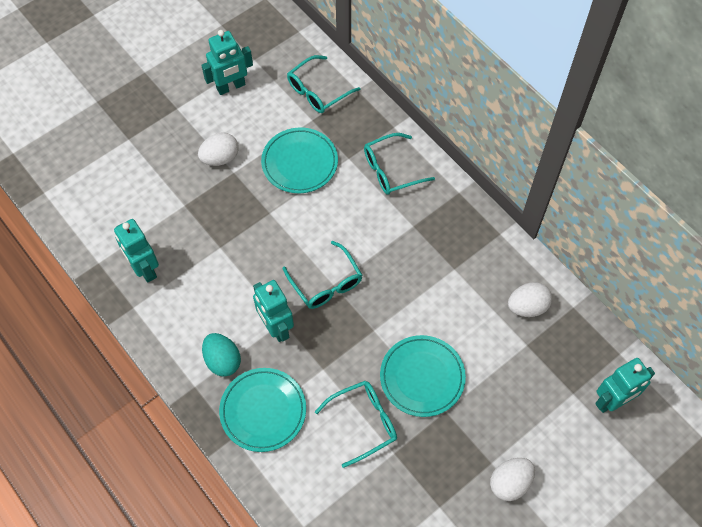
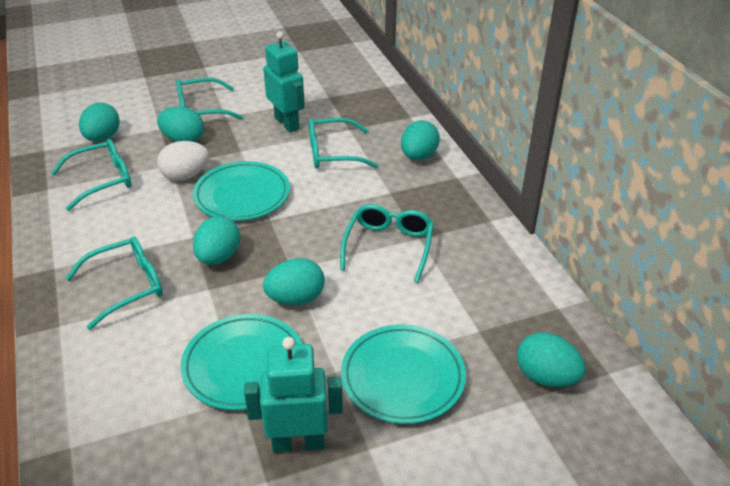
turquoise egg: [202,333,241,377] = 1 -> [79,103,120,142] [157,107,204,142] [193,216,240,265] [263,258,325,305] [401,120,440,160] [517,332,586,387] = 6
turquoise glasses: [283,241,362,309] [287,55,361,113] [315,381,397,468] [364,133,435,195] = 4 -> [51,139,131,211] [65,236,163,330] [176,78,243,120] [309,118,378,168] [340,204,434,283] = 5
turquoise robot: [114,219,159,283] [201,30,253,95] [253,280,294,342] [595,358,655,413] = 4 -> [244,337,343,453] [263,31,305,132] = 2
white egg: [198,132,239,166] [490,458,535,501] [508,282,552,317] = 3 -> [157,141,209,181] = 1

